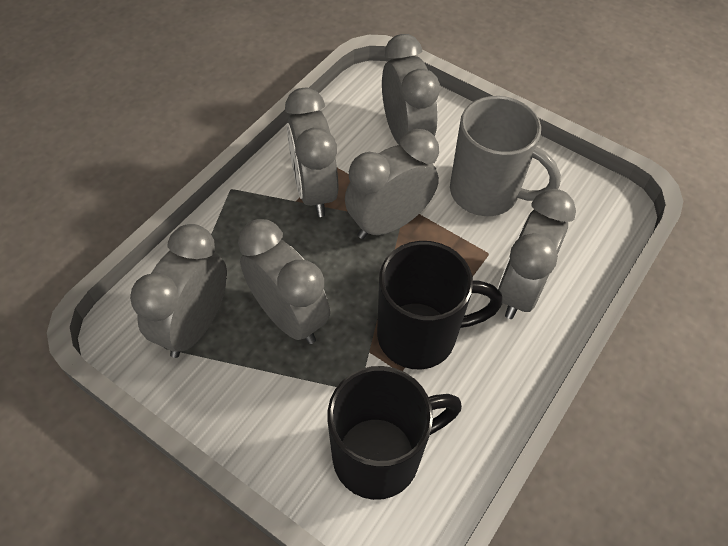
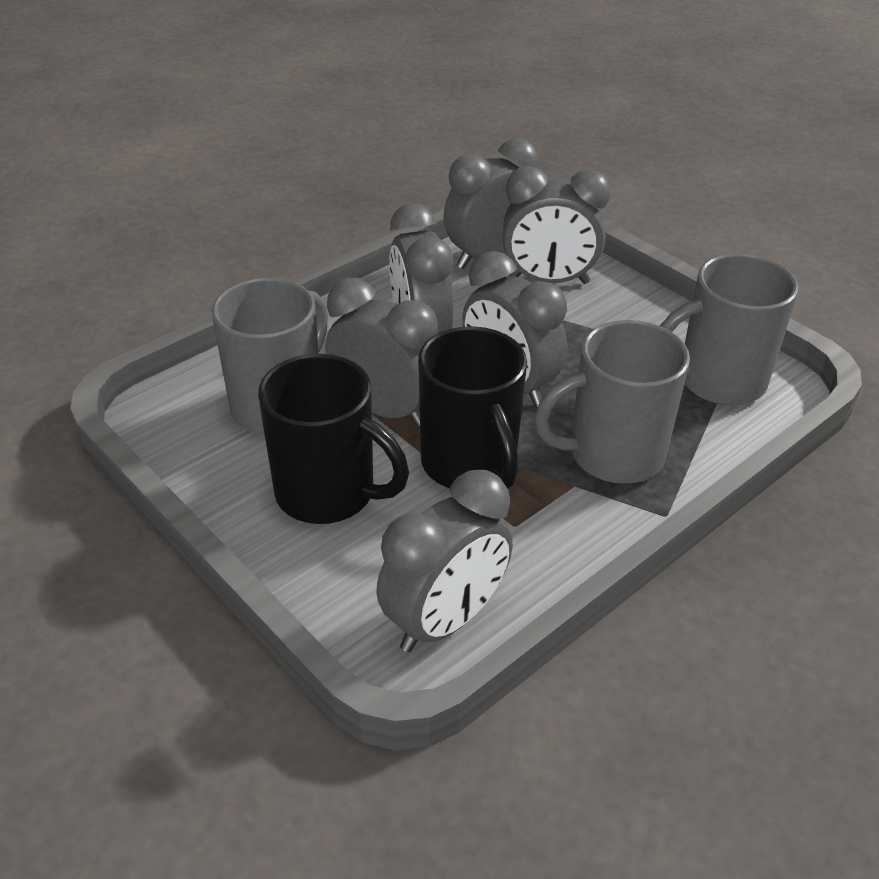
grey mug: [450,96,561,216] = 1 -> [212,278,328,435] [534,320,690,484] [660,254,799,405] = 3

